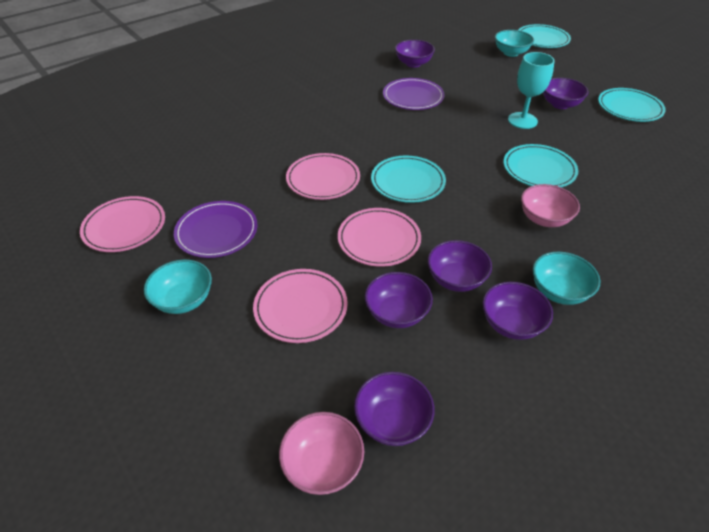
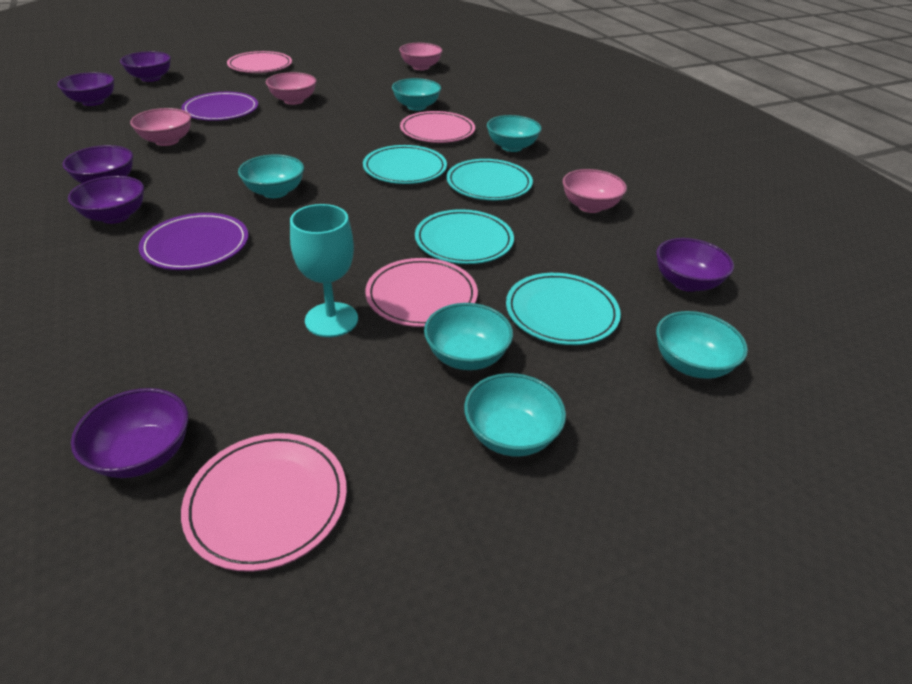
pink bowl: [279,412,364,495] [521,184,580,227] = 2 -> [130,108,191,146] [266,72,317,105] [399,43,443,70] [563,169,627,213] = 4
turquoise bowl: [144,260,212,314] [495,30,534,57] [533,252,600,305] = 3 -> [238,154,304,198] [392,78,441,111] [424,303,513,370] [464,373,566,457] [487,115,542,152] [656,311,748,379] = 6

